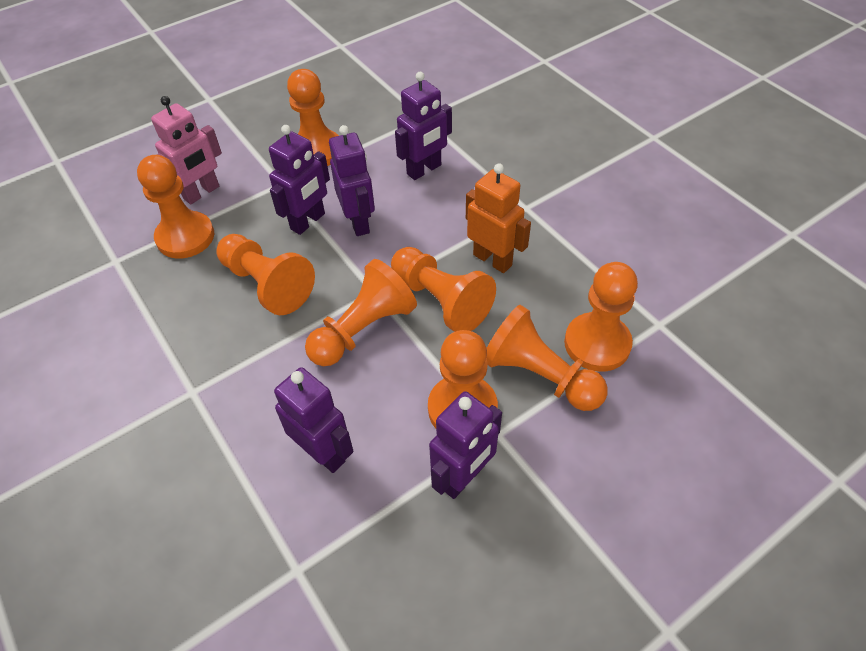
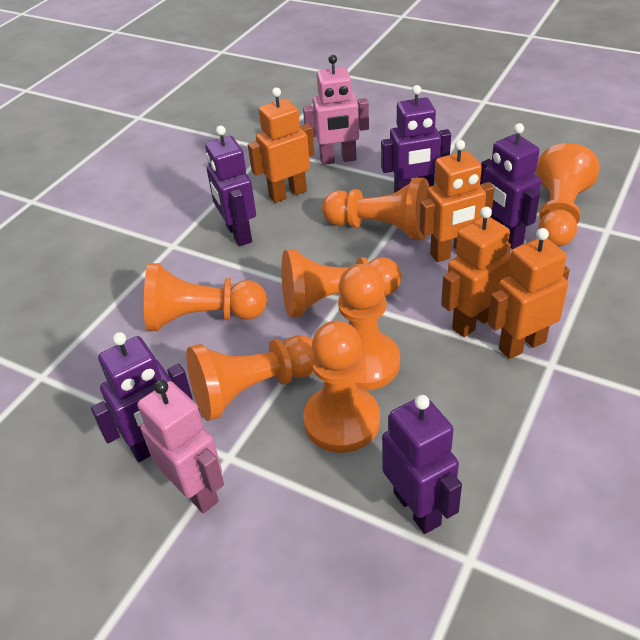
orange pawn: [137,155,214,259] [217,234,315,315] [287,69,339,166] [305,259,417,366] [391,247,496,332] [428,330,498,428] [486,305,608,411] [564,262,638,372] = 8 -> [144,263,267,331] [186,335,314,421] [281,249,401,318] [303,321,380,453] [322,178,429,240] [338,264,400,391] [536,143,599,247] = 7
orange robot: [466,163,531,273] = 1 -> [248,87,314,203] [420,140,495,262] [441,207,511,337] [488,228,570,359] = 4
pink robot: [151,96,222,204] = 1 -> [137,380,224,513] [303,55,369,165] = 2

